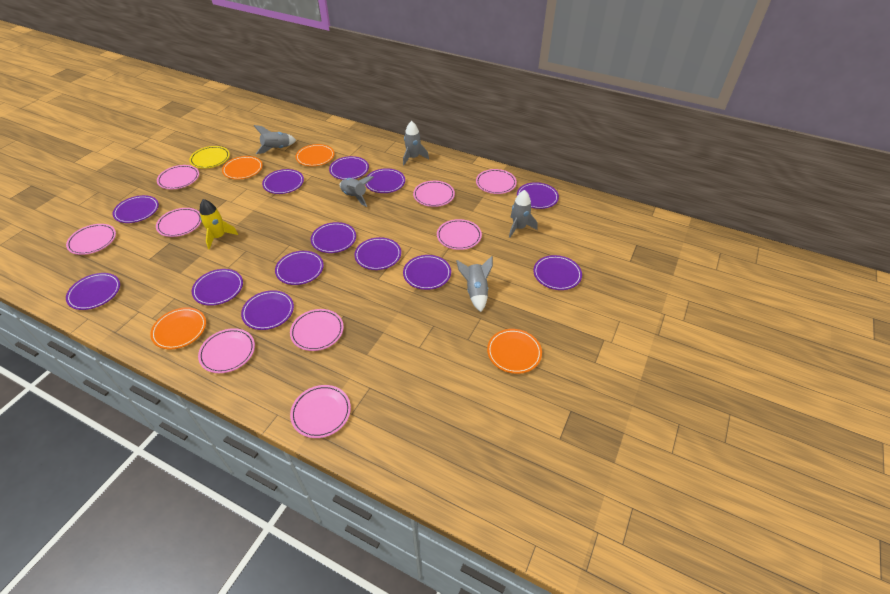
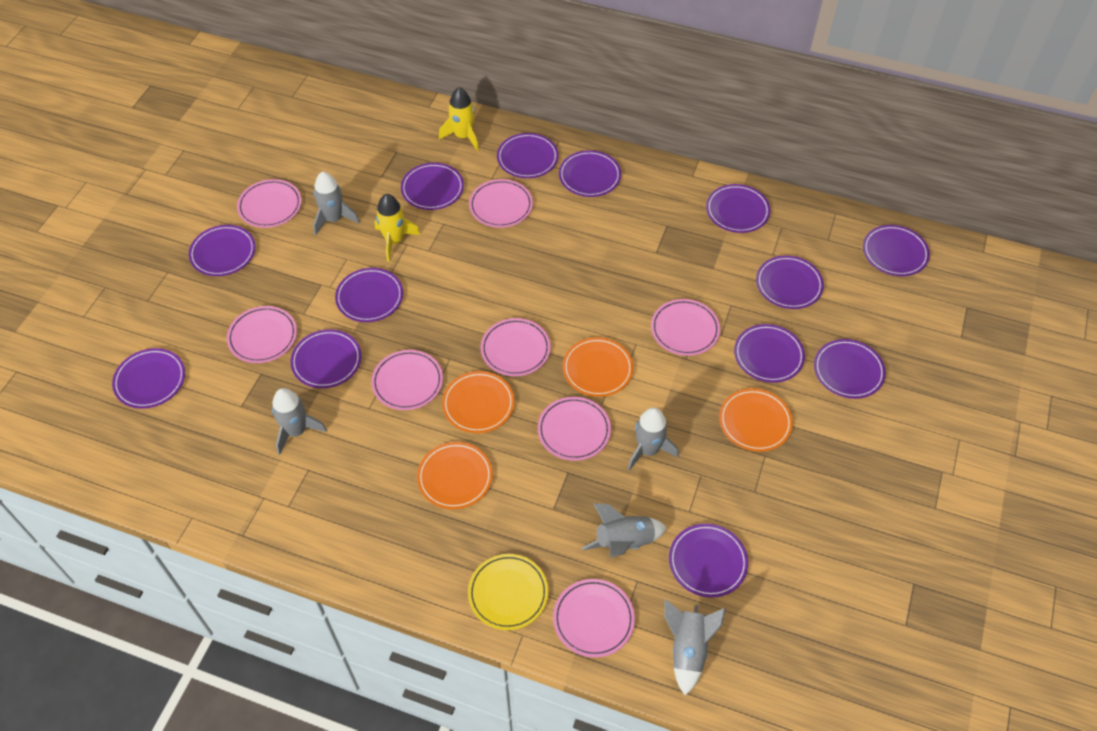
pink plate: [66,224,116,255] [156,208,201,237] [157,165,199,189] [198,328,255,373] [290,309,344,351] [290,385,351,438] [413,181,455,207] [437,219,482,250] [476,169,517,194] = 9 -> [227,306,297,363] [237,179,302,228] [371,350,443,410] [469,179,533,228] [481,318,551,376] [538,397,611,461] [553,579,635,657] [651,299,720,356] = 8
yellow rocket: [200,199,238,249] = 1 -> [375,194,420,262] [439,87,479,151] = 2

